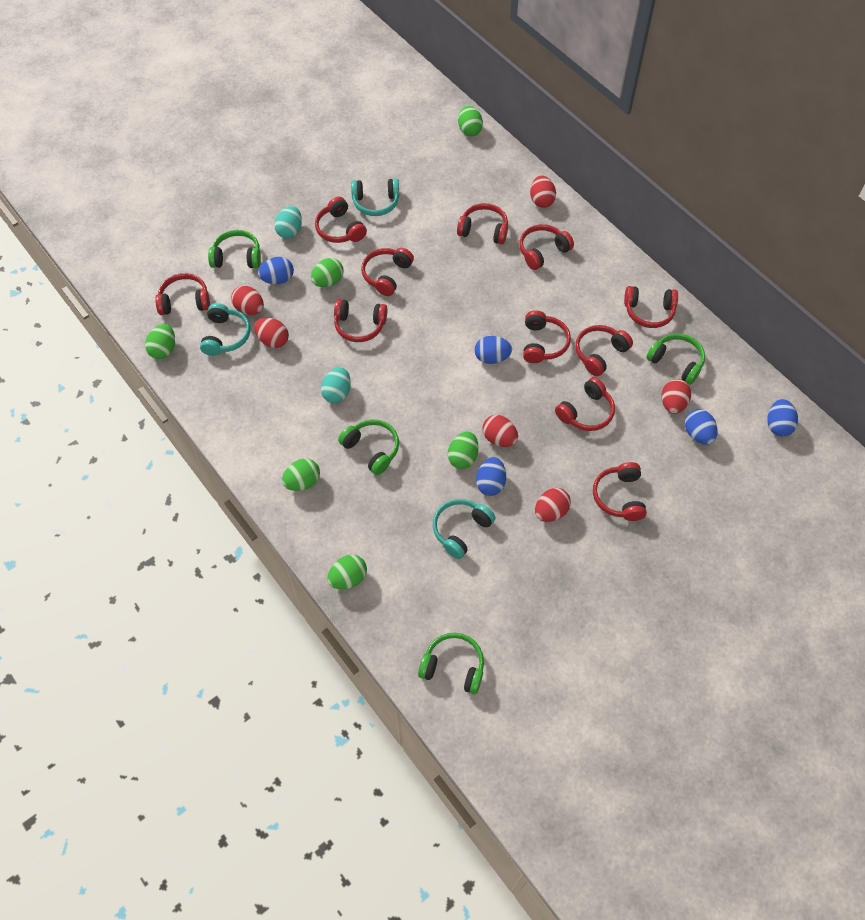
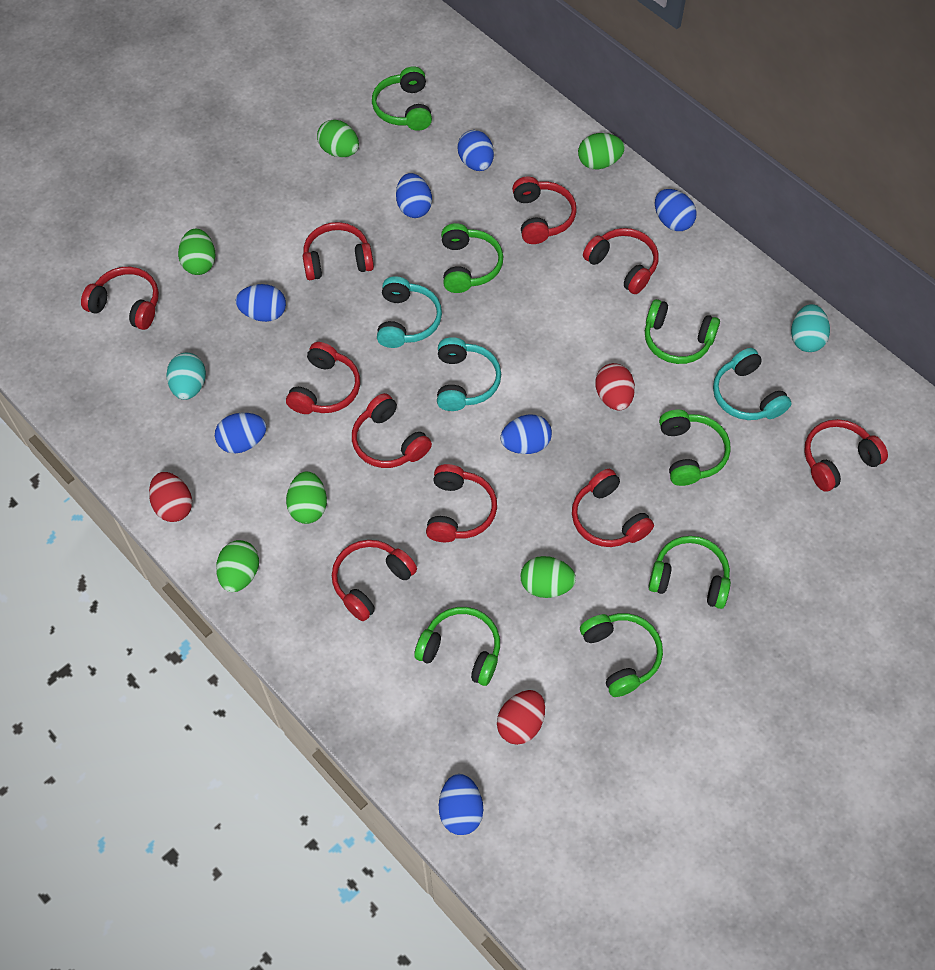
blue egg: [258,257,294,284] [475,336,512,364] [476,457,506,496] [685,409,718,445] [767,399,798,437] = 5 -> [215,413,267,454] [236,284,286,322] [396,173,432,218] [439,774,483,835] [457,130,494,171] [500,415,552,454] [655,189,697,231] = 7
green headphones: [208,230,261,268] [338,419,399,475] [418,633,484,694] [646,334,705,384] = 4 -> [372,67,432,131] [414,607,500,686] [441,223,503,293] [580,613,663,697] [645,299,720,364] [648,536,731,609] [659,410,731,486] = 7
red egg: [231,286,264,315] [254,318,289,348] [482,415,518,447] [530,175,556,208] [535,488,571,522] [662,379,691,414] = 6 -> [149,472,192,522] [497,690,545,745] [595,363,635,411] = 3
red headphones: [155,273,210,315] [315,197,367,243] [334,299,387,342] [361,248,414,296] [457,203,508,244] [519,224,574,270] [523,310,571,363] [555,377,615,431] [575,325,633,376] [593,462,647,521] [624,286,678,328] = 11 -> [81,267,159,330] [286,342,360,414] [303,222,374,280] [332,540,417,621] [352,393,432,468] [426,464,497,542] [512,177,577,244] [572,469,654,547] [583,228,659,294] [804,419,888,492] = 10

